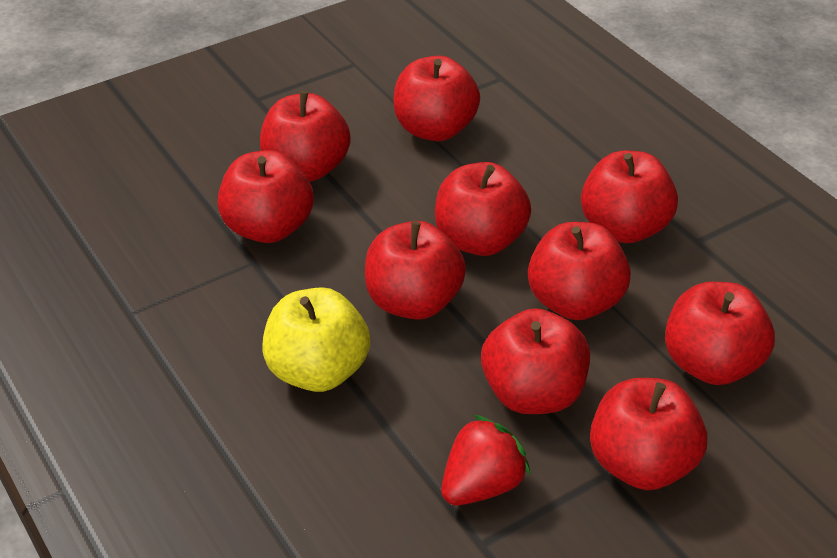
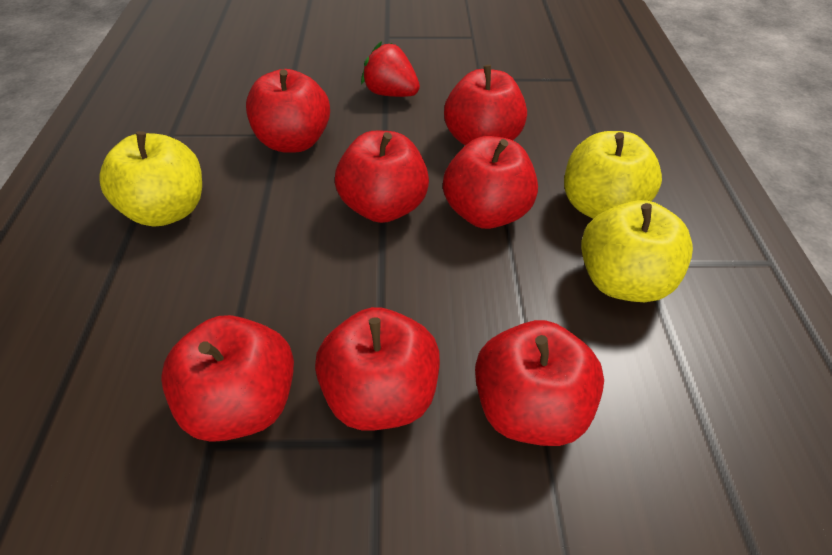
red apple: [218,150,314,243] [260,91,351,182] [365,221,466,320] [394,56,480,141] [435,162,531,256] [481,308,590,414] [528,222,631,320] [581,151,678,243] [590,378,707,490] [665,282,775,385] = 10 -> [161,315,294,442] [246,69,330,153] [315,307,440,430] [335,131,429,223] [443,136,538,229] [444,65,527,145] [475,320,604,446] = 7
yellow apple: [262,287,370,392] = 1 -> [100,131,202,227] [564,131,662,219] [581,200,693,302] = 3

